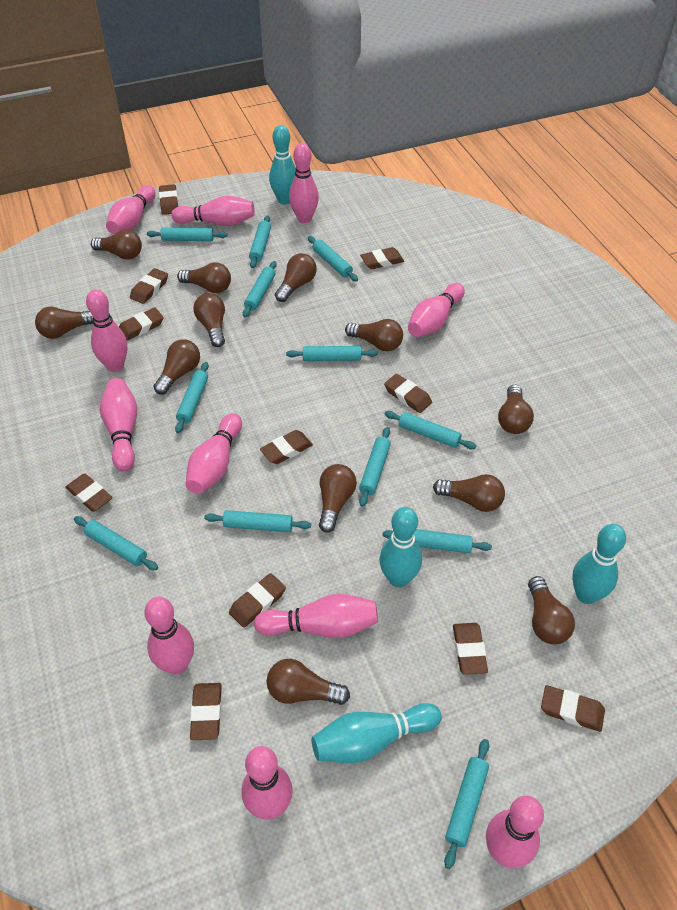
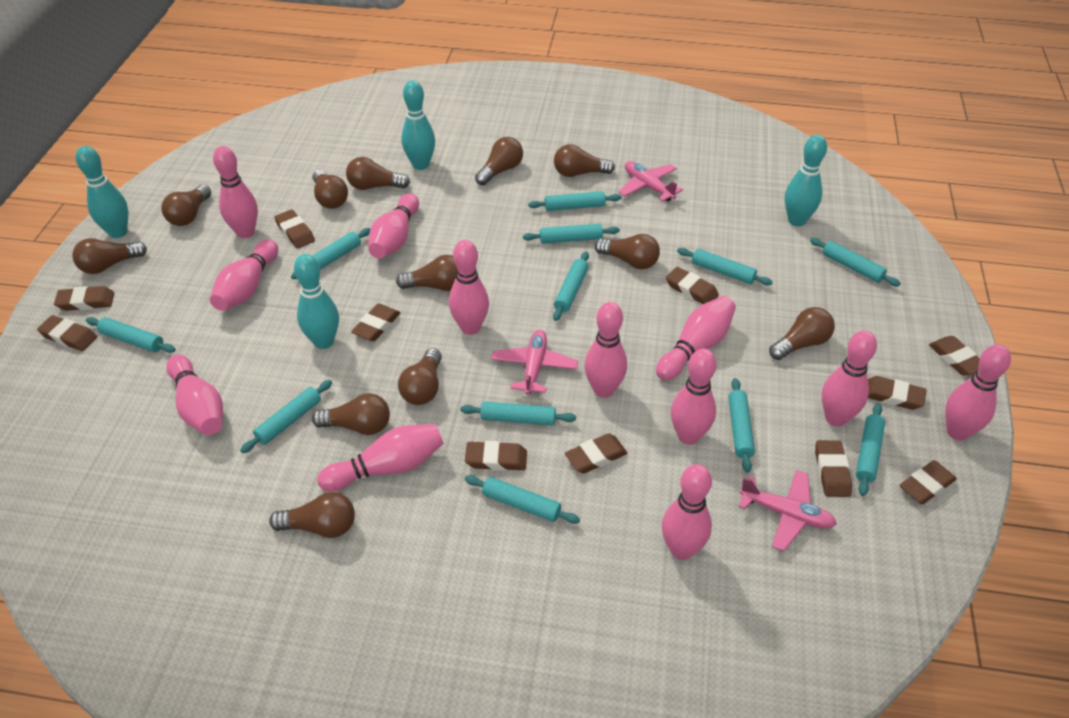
pink bowling pin: [86,289,127,372] [100,378,137,471] [106,185,156,234] [144,597,194,675] [171,196,255,226] [185,413,242,494] [241,746,293,820] [254,594,378,638] [289,143,319,223] [408,283,465,337] [486,796,544,868] = 11 -> [166,355,223,435] [210,240,278,311] [213,146,258,238] [317,424,444,491] [368,193,419,258] [449,240,489,335] [584,302,627,398] [656,296,736,381] [662,464,712,560] [671,349,717,445] [822,330,877,427] [945,344,1011,441] = 12
pink plane: none = 0 -> [491,330,578,395] [618,161,683,202] [738,470,837,551] = 3

